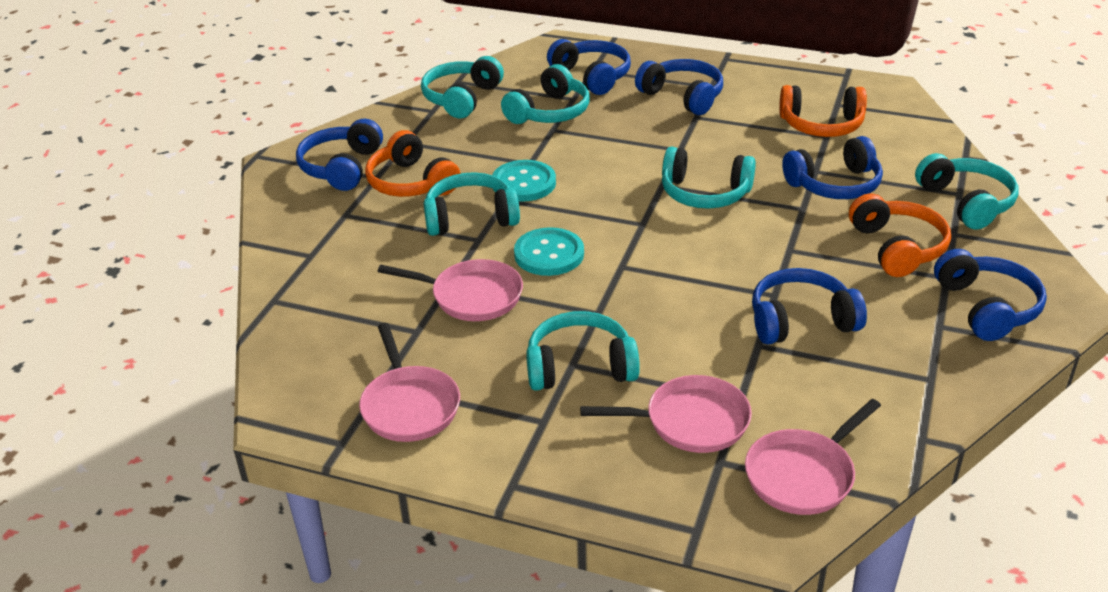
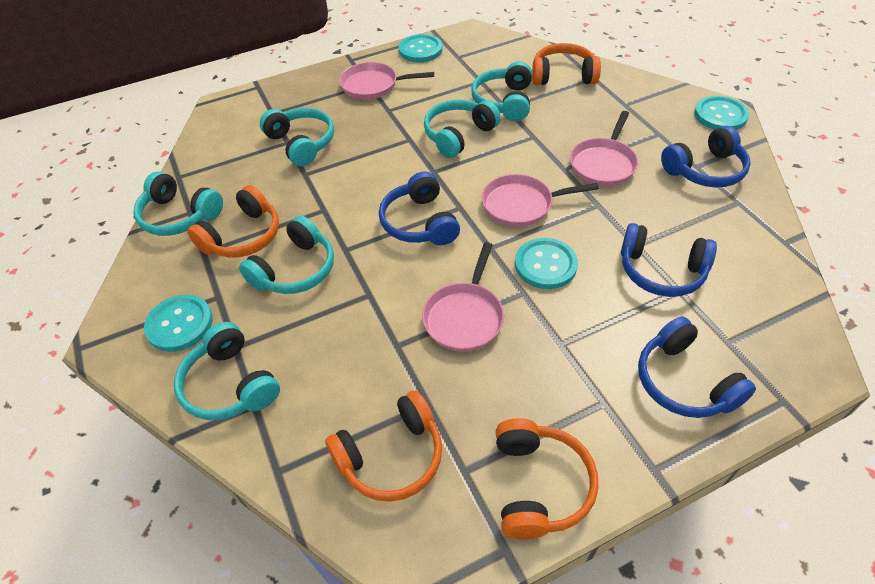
blue headphones: [296,119,383,191] [547,39,631,95] [635,59,723,115] [752,268,867,345] [782,136,883,199] [934,249,1047,341] = 6 -> [379,171,460,245] [621,223,717,297] [638,317,756,418] [661,126,751,188] = 4
orange headphones: [365,130,461,197] [779,85,867,137] [849,193,951,277] = 3 -> [187,185,279,258] [325,390,442,502] [495,418,598,540] [532,43,601,85] = 4
turquoise button: [492,160,556,202] [514,227,584,276] = 2 -> [144,295,213,352] [399,34,443,62] [515,238,578,289] [694,96,749,130] = 4

